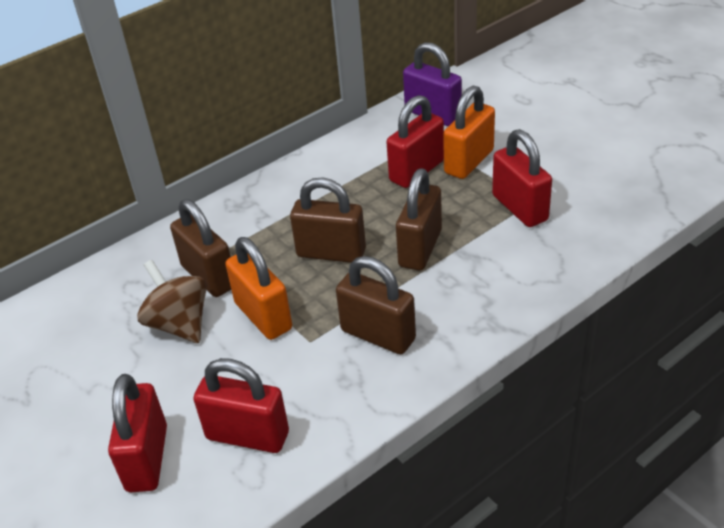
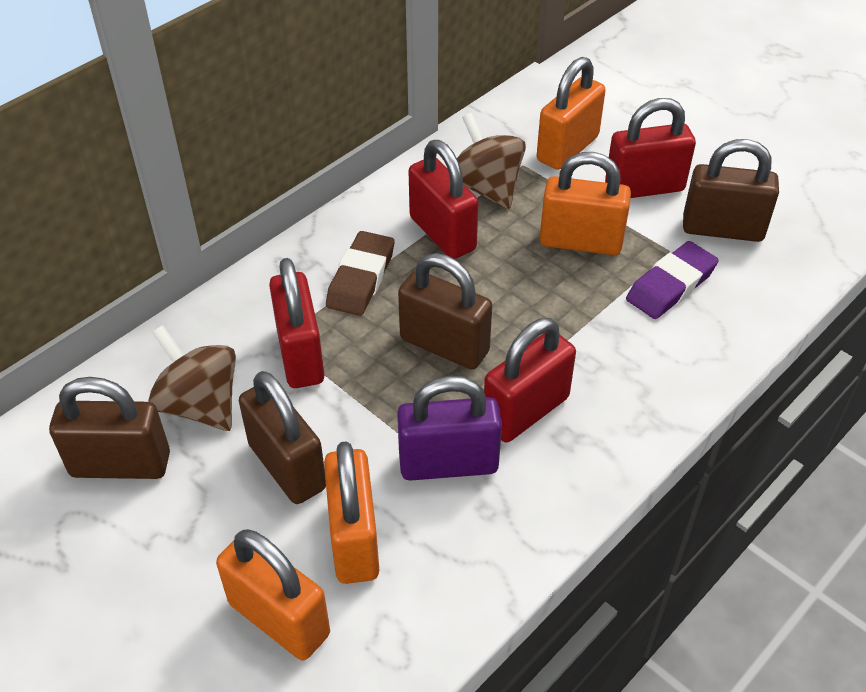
brown eraser: none = 0 -> [326,231,394,316] = 1
brown spinning top: [137,260,207,343] = 1 -> [148,325,236,431] [457,113,526,209] = 2
orange padlock: [225,237,292,340] [443,86,495,179] = 2 -> [216,529,330,660] [324,442,379,584] [537,57,606,170] [540,152,631,255] = 4
purple eraser: none = 0 -> [626,241,719,319] = 1

